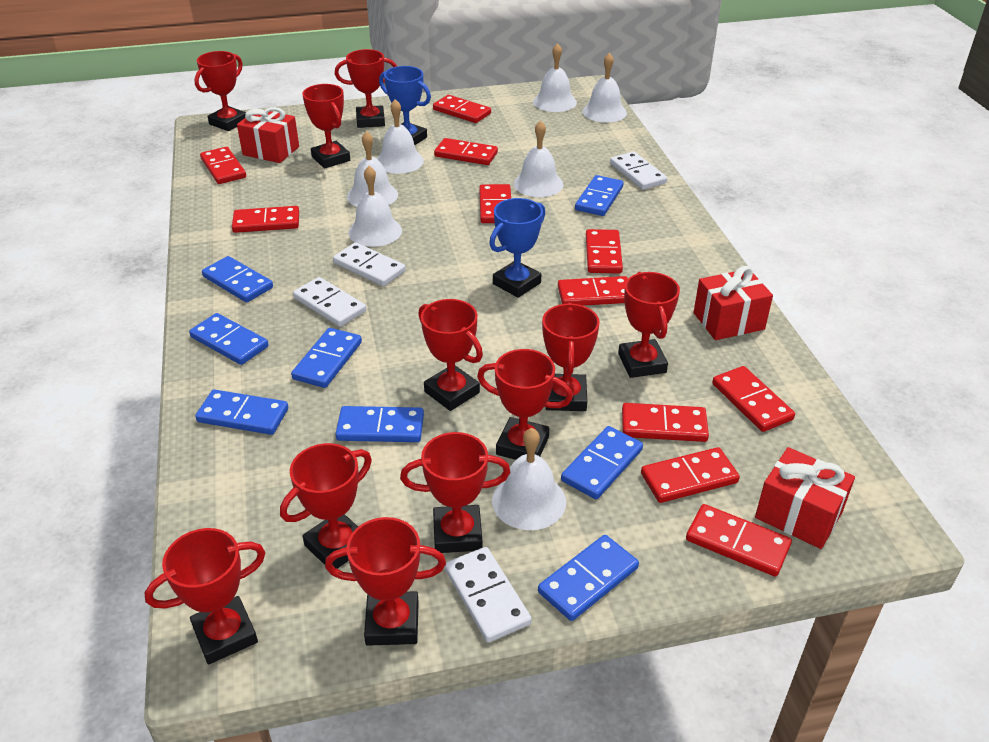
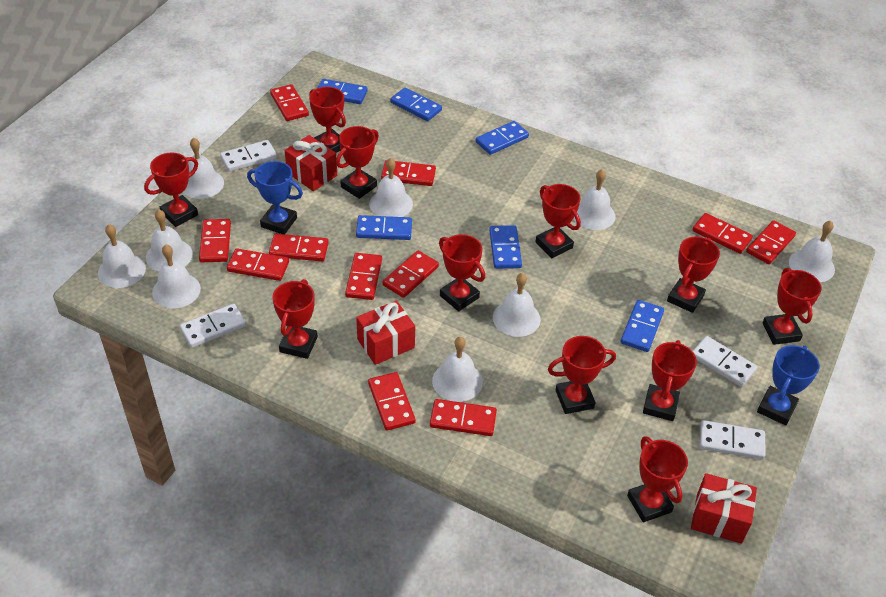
blue domino: [189,313,269,365] [195,389,288,435] [202,256,273,302] [291,328,362,388] [336,406,424,442] [538,535,639,621] [561,426,643,499] [575,175,624,216] = 8 -> [318,79,368,104] [356,215,412,240] [390,88,442,121] [476,121,529,155] [489,225,522,269] [621,300,664,352] = 6
white bell: [347,131,398,207] [348,166,402,247] [377,99,424,174] [492,428,566,530] [514,120,563,197] [533,43,577,112] [582,53,627,123] = 7 -> [98,224,146,288] [146,209,193,272] [152,245,201,309] [183,138,224,199] [369,158,413,217] [432,337,483,402] [493,273,541,337] [573,169,615,230] [789,221,835,282] = 9

